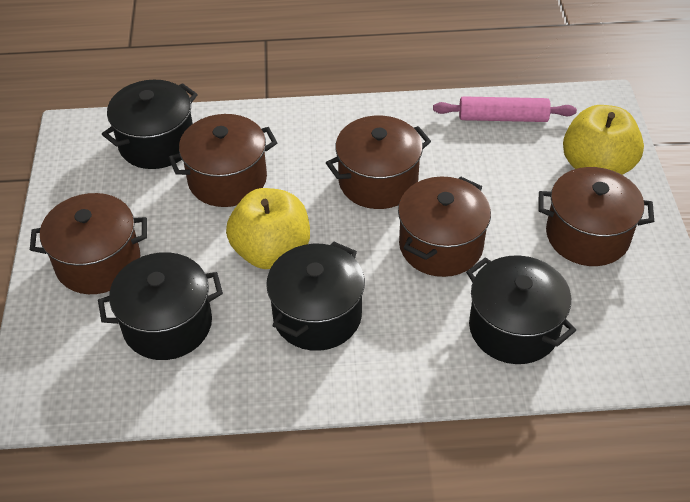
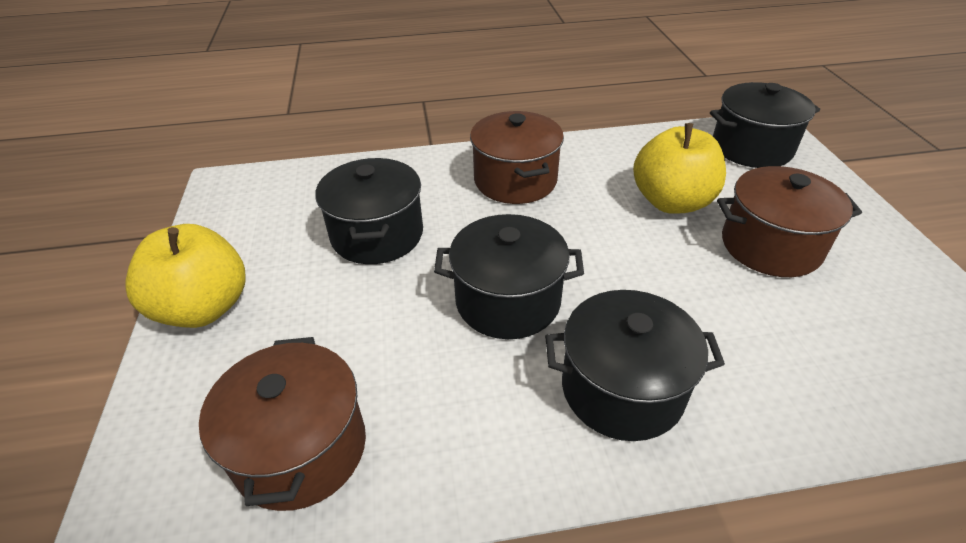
brown pot: [30,193,147,294] [168,114,277,207] [326,116,431,209] [398,176,491,277] [538,167,654,266] = 5 -> [199,337,366,511] [470,111,564,204] [717,166,862,277] = 3
pink rolling pin: [433,96,577,122] = 1 -> none = 0

